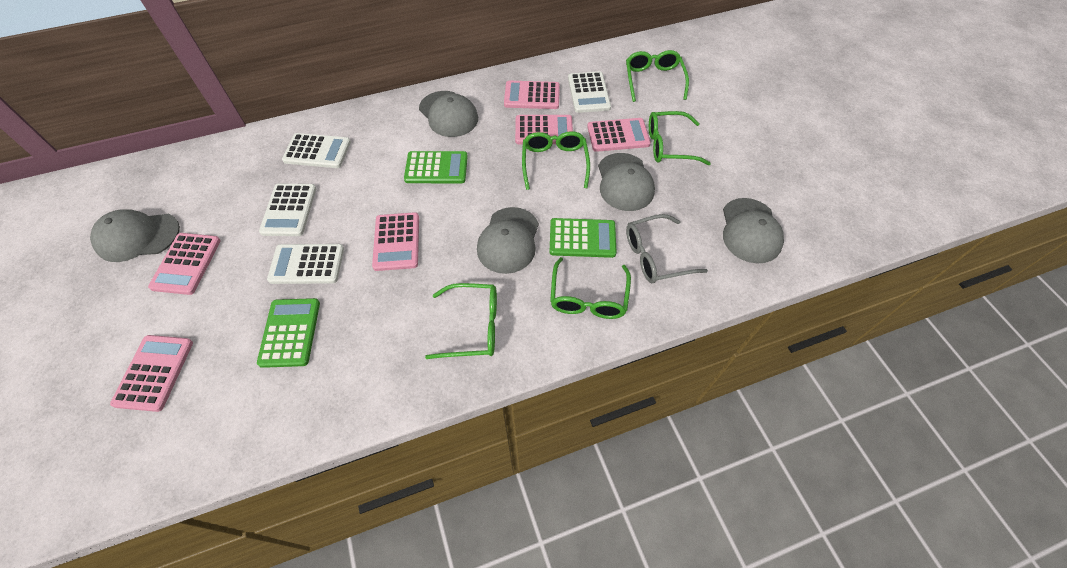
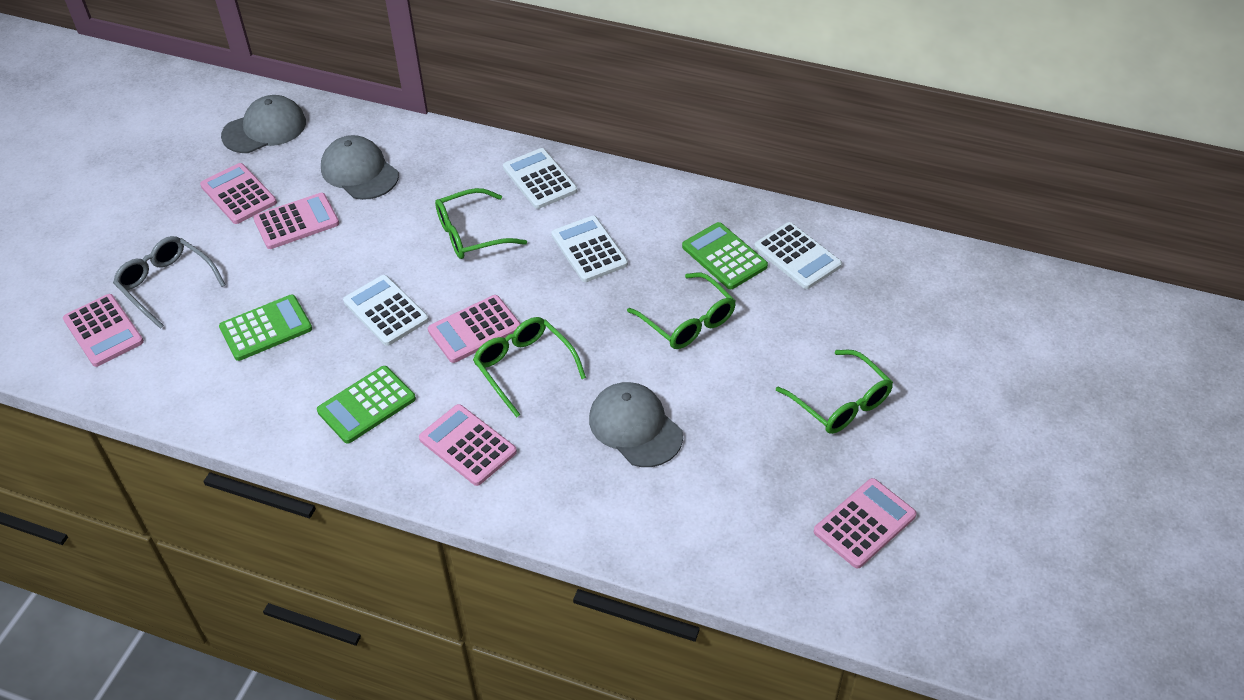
green glasses: [425,283,497,359] [522,131,590,190] [550,257,631,319] [626,50,689,102] [649,111,711,165] = 5 -> [435,188,527,259] [473,317,586,418] [627,273,736,349] [776,350,893,434] = 4
grey cap: [90,210,180,262] [419,91,478,137] [477,207,539,274] [598,153,655,211] [723,198,784,264] = 5 -> [221,95,306,153] [321,135,399,200] [589,382,683,467] = 3

